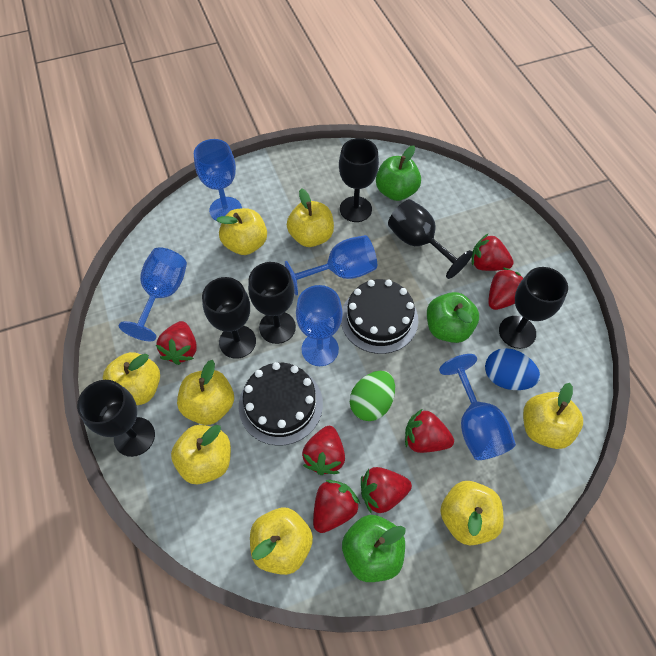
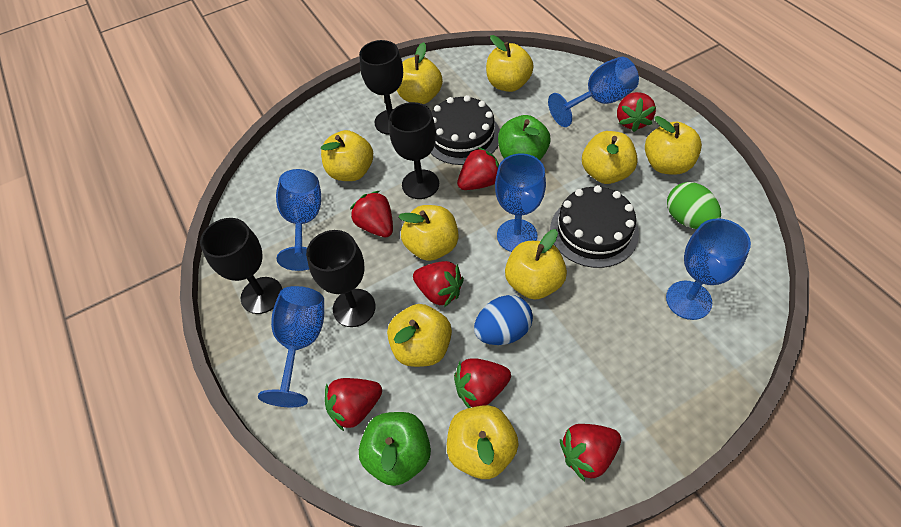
black goblet: [77,380,155,457] [202,277,256,359] [248,262,296,344] [339,138,379,222] [388,199,473,279] [499,267,568,349] = 6 -> [200,218,282,314] [306,230,376,327] [359,40,403,135] [389,102,439,199] = 4
green apple: [342,515,406,582] [376,145,421,201] [427,292,479,343] = 3 -> [359,412,431,486] [498,115,550,160] = 2
yellow apple: [103,352,160,405] [171,425,231,484] [177,360,234,425] [216,208,267,255] [250,508,313,575] [287,188,334,247] [440,481,504,545] [523,383,583,449] = 8 -> [321,130,373,181] [387,304,452,367] [397,42,443,104] [398,205,459,261] [447,405,519,479] [486,35,534,92] [505,229,567,300] [582,131,638,184] [645,116,702,175] = 9

